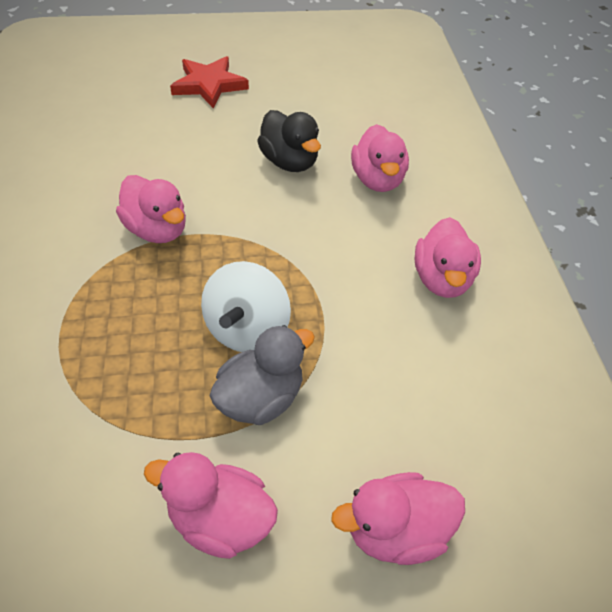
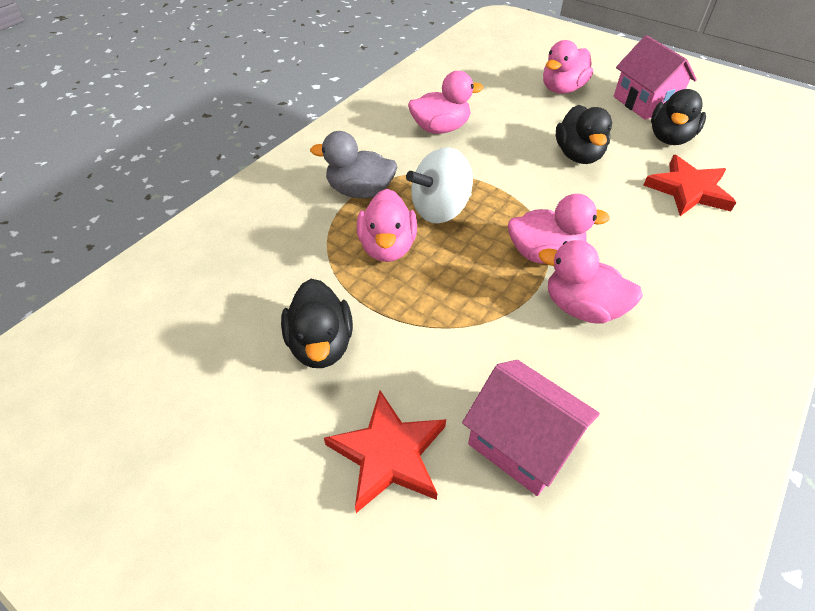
black duck: [257,110,321,172] = 1 -> [281,279,353,368] [556,105,612,164] [651,89,706,145] = 3
pink house: none = 0 -> [462,360,600,496] [613,35,697,120] = 2
red star: [170,56,249,108] = 1 -> [324,391,446,513] [643,155,736,216] = 2

